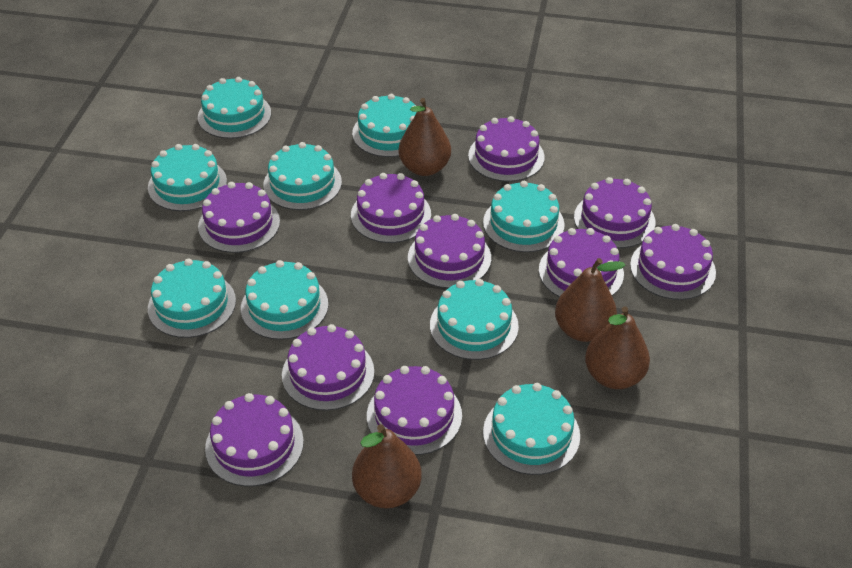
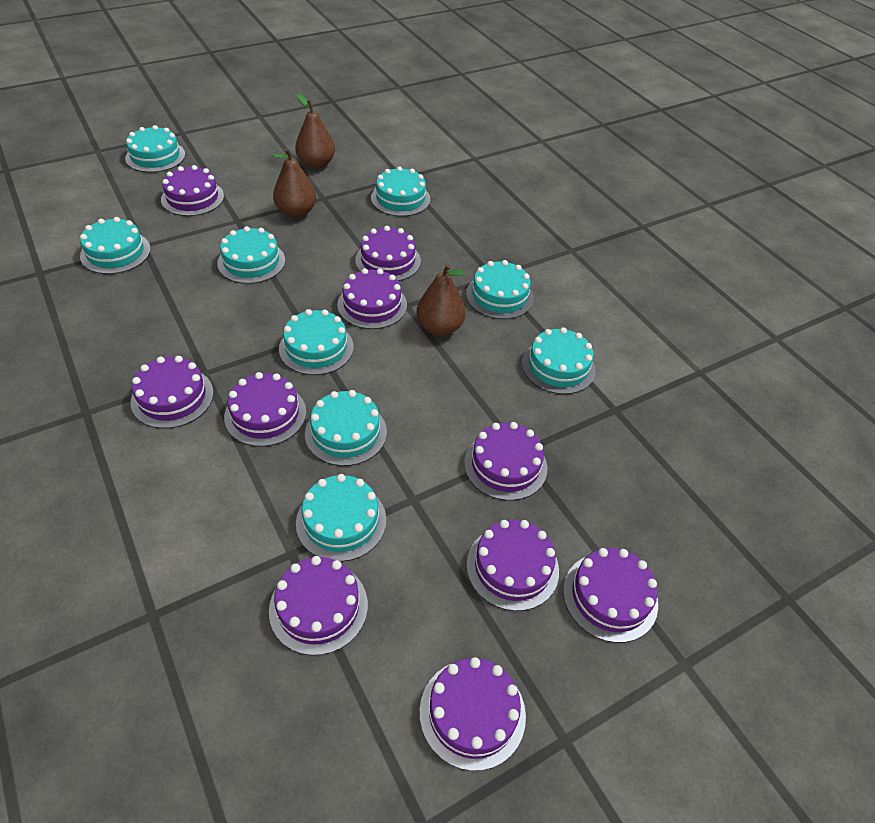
brown pear: [352,424,422,508] [398,98,451,176] [555,258,625,342] [585,306,650,389] = 4 -> [272,148,316,218] [295,94,335,169] [417,264,466,336] = 3

